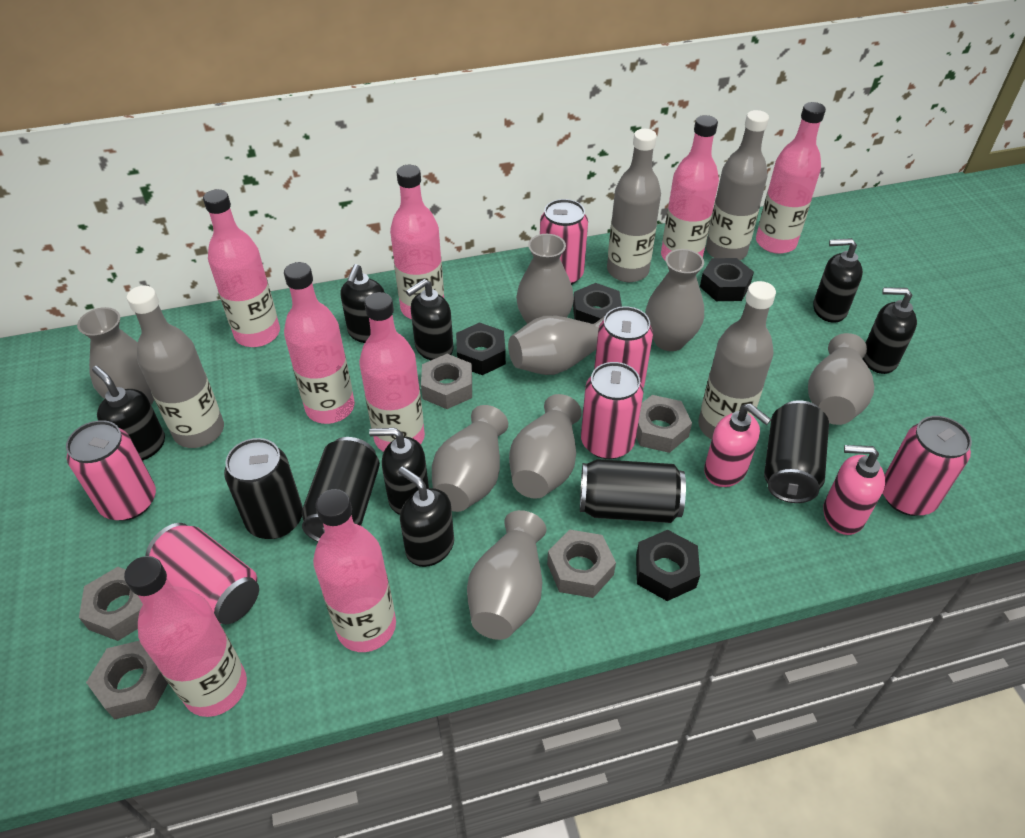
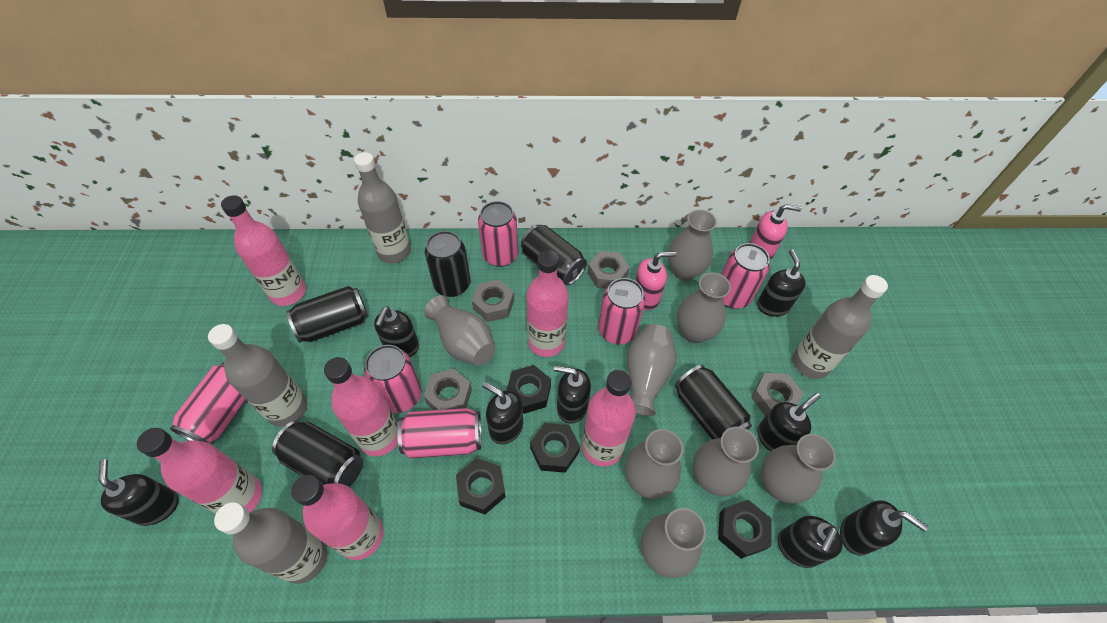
black can: [224,438,303,539] [302,437,380,542] [580,459,686,523] [764,400,829,503] = 4 -> [272,420,363,487] [286,286,368,343] [425,231,470,297] [521,225,587,285] [675,365,752,439] = 5
black soap dispenser: [92,366,165,461] [340,264,385,343] [369,428,429,515] [398,466,454,567] [406,279,453,360] [813,238,863,323] [863,287,917,374] = 7 -> [99,459,179,526] [374,306,419,357] [482,382,523,444] [554,365,591,424] [757,249,806,317] [757,393,821,451] [778,516,843,568] [840,500,928,556] = 8
grey nut: [79,567,143,641] [86,641,168,719] [421,354,472,409] [547,529,616,598] [636,395,692,453] = 5 -> [424,368,472,410] [472,280,514,322] [588,251,630,289] [751,373,804,417] = 4
pink bottle: [124,556,247,717] [203,189,280,347] [284,262,355,424] [313,489,396,652] [359,292,425,452] [390,165,444,319] [661,115,719,261] [756,102,826,254] = 8 -> [137,428,262,514] [221,195,306,306] [291,475,384,560] [324,357,398,456] [526,250,569,357] [582,369,636,467] = 6

